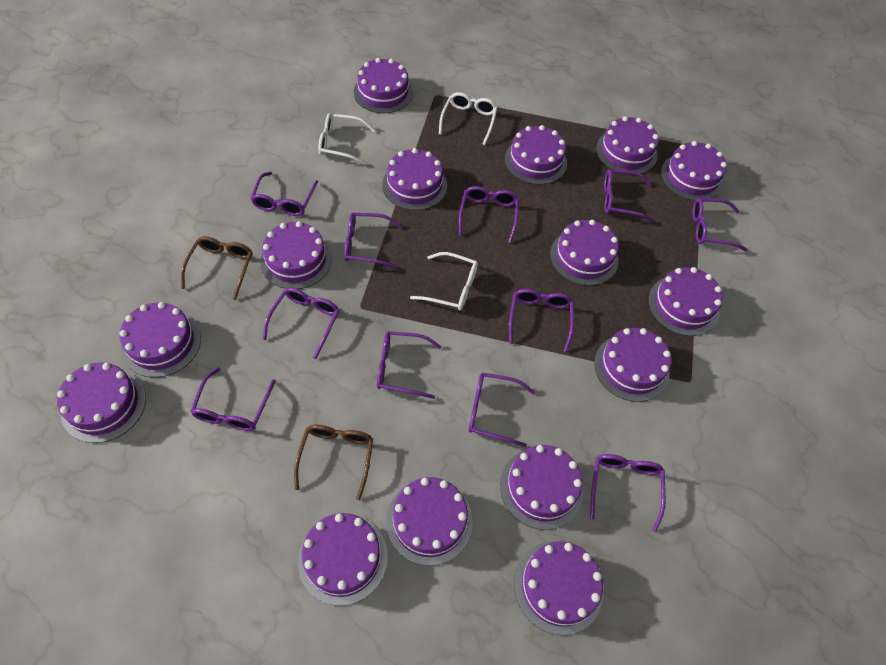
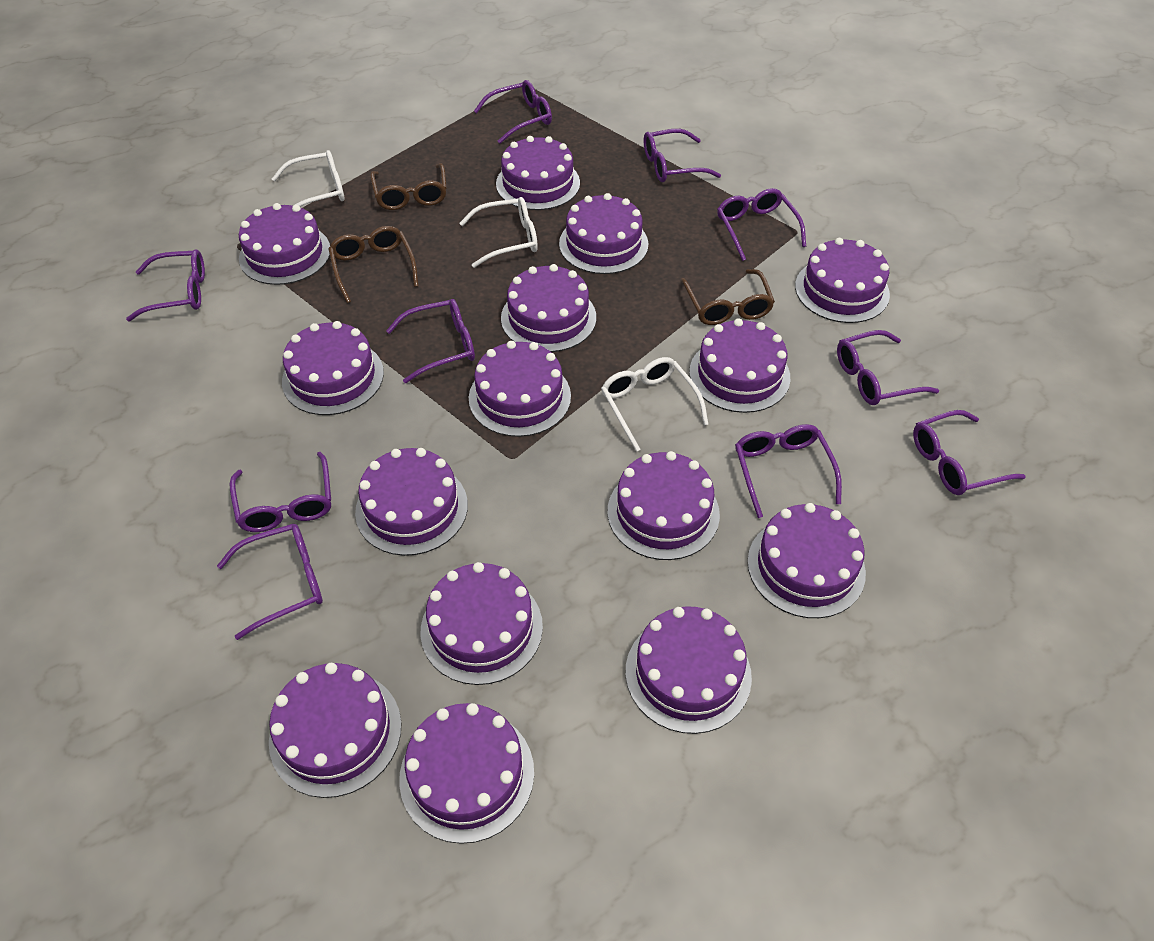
brown glasses: [181,236,253,300] [294,425,373,500] = 2 -> [328,226,418,303] [370,163,447,210] [681,269,775,325] = 3
purple glasses: [190,367,275,431] [250,172,318,216] [263,288,340,359] [344,213,402,269] [377,331,442,399] [459,186,519,243] [468,373,535,447] [509,289,574,352] [590,454,666,532] [604,169,654,222] [692,198,747,251] = 11 -> [126,249,205,321] [217,524,323,640] [229,452,331,532] [386,299,475,383] [474,80,552,144] [644,129,721,182] [717,188,806,261] [735,424,842,518] [837,330,939,405] [913,410,1026,495] = 10

